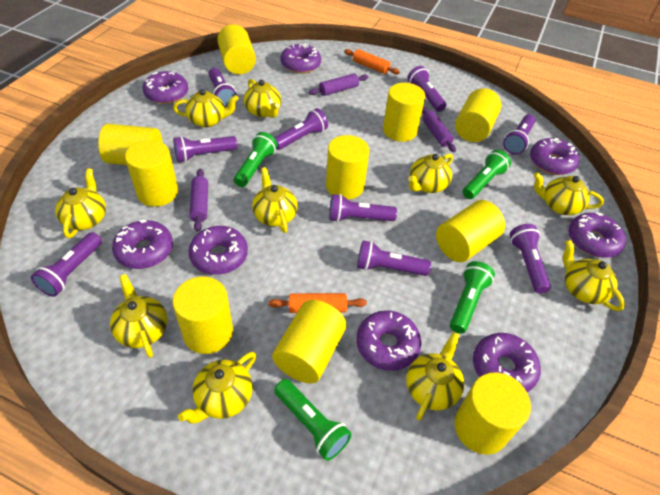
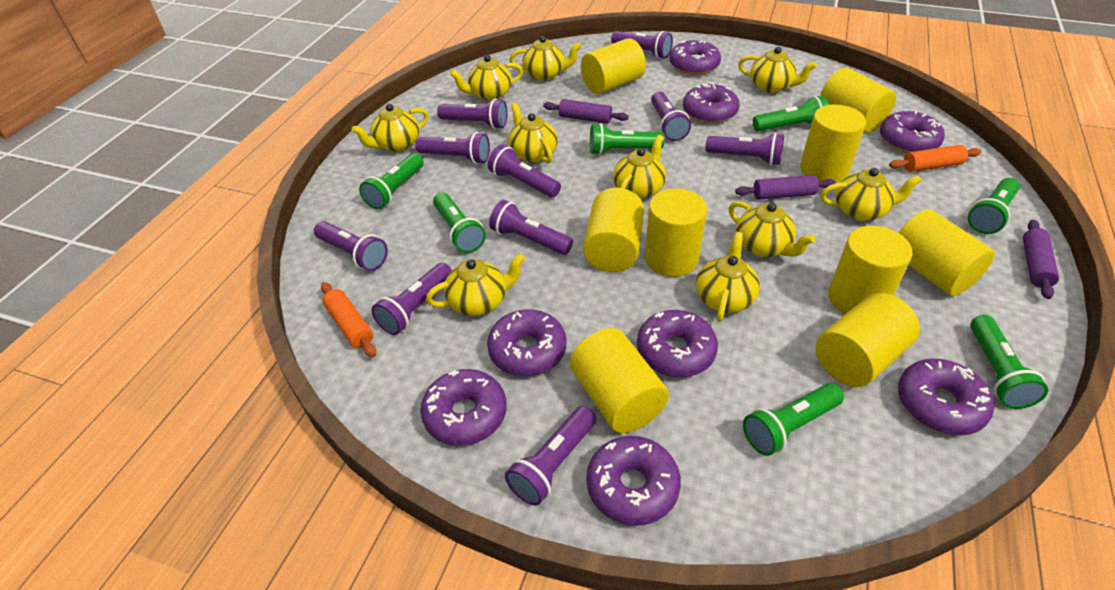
green flashlight: [234,132,277,187] [274,379,352,461] [450,261,495,334] [463,150,511,199] = 4 -> [359,153,424,209] [433,192,486,253] [590,123,665,155] [743,383,844,456] [753,96,829,131] [968,178,1020,234] [970,315,1048,409] = 7
purple flashlight: [31,232,102,297] [173,136,237,162] [209,68,237,107] [274,108,328,150] [329,194,397,222] [357,240,431,276] [407,66,446,112] [503,114,535,155] [510,224,551,294] = 9 -> [314,221,388,271] [372,263,452,335] [415,132,490,164] [437,99,508,129] [488,144,561,198] [489,200,573,255] [505,406,596,506] [611,31,673,59] [651,91,691,141] [705,133,784,165] = 10
yellow cylinder: [98,124,163,165] [125,140,178,207] [172,277,233,354] [217,24,256,74] [272,300,347,384] [326,135,369,200] [383,83,425,142] [436,200,505,262] [454,372,531,455] [455,88,502,142] = 10 -> [570,328,669,433] [581,38,646,94] [583,188,644,272] [645,188,707,277] [800,105,866,183] [815,293,920,387] [820,68,896,133] [828,226,913,314] [899,209,995,296] = 9

